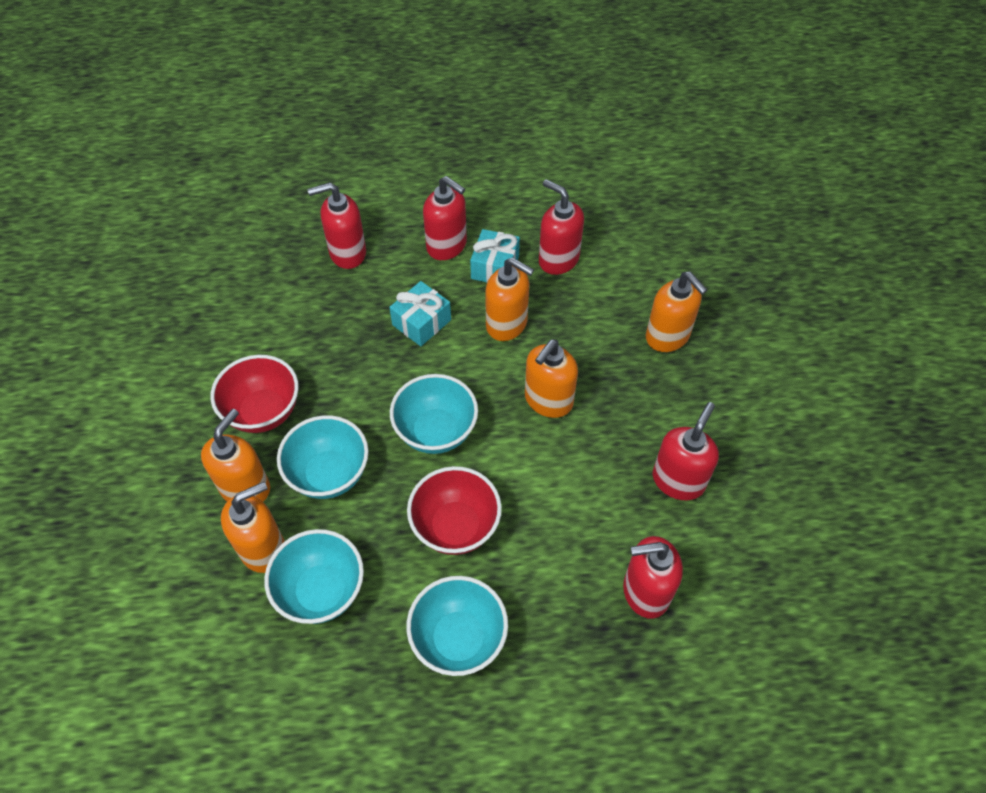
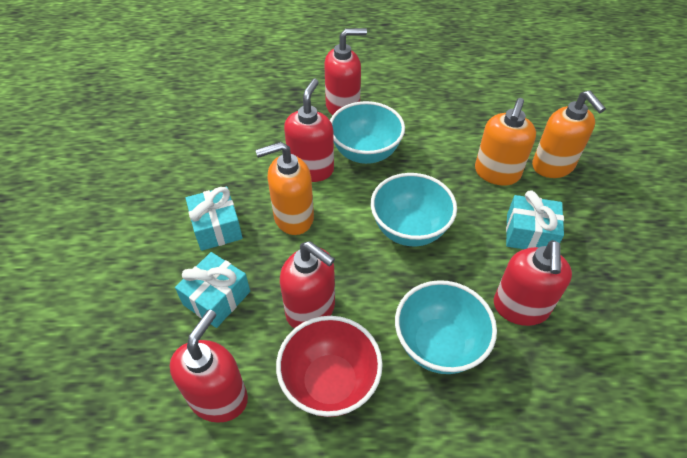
orange soap dispenser: [201,409,270,502] [221,482,285,573] [485,257,534,341] [525,339,578,418] [646,271,707,352] = 5 -> [255,142,314,235] [475,98,536,186] [532,90,606,178] = 3
red bowl: [210,355,299,433] [407,466,502,555] = 2 -> [276,316,383,417] = 1
turquoise bowl: [264,529,364,624] [277,415,369,499] [390,374,478,454] [406,576,508,676] = 4 -> [330,101,405,164] [371,173,457,246] [395,280,497,374] = 3
turquoise gift: [389,281,451,346] [470,229,520,282] = 2 -> [175,252,250,328] [186,187,243,251] [506,190,564,249] = 3

